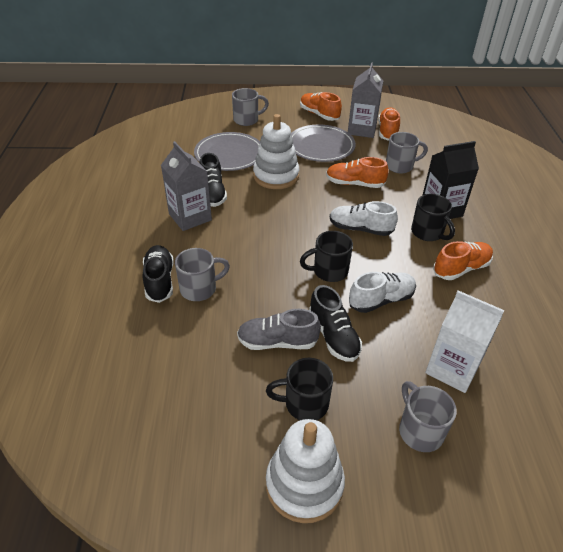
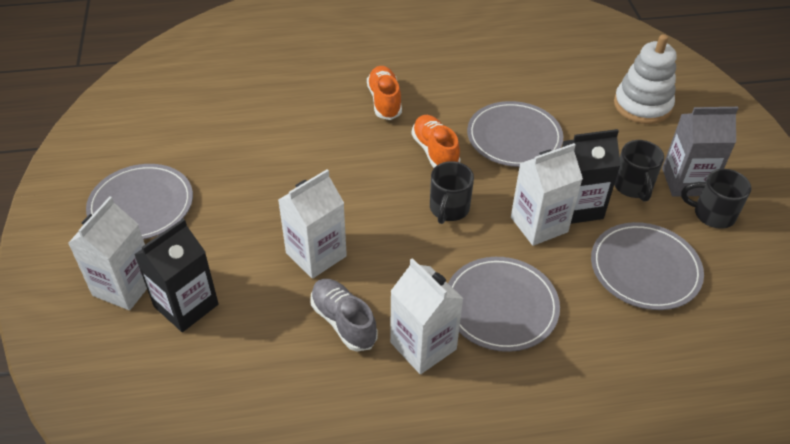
black carton: [423,141,479,219] = 1 -> [134,218,219,332] [562,129,621,224] = 2
black shoe: [143,245,174,303] [199,153,227,207] [309,285,362,362] = 3 -> none = 0
grey carton: [161,141,212,231] [348,63,383,138] = 2 -> [662,107,738,197] = 1
grey mug: [175,248,230,301] [232,88,269,126] [386,132,428,173] [399,381,457,452] = 4 -> none = 0
grey plate: [194,132,261,171] [291,125,356,162] = 2 -> [86,164,193,240] [448,257,560,352] [467,101,563,167] [591,222,704,310] = 4
orange shoe: [300,92,342,121] [326,157,389,188] [378,107,400,141] [433,241,493,280] = 4 -> [367,66,402,120] [412,115,460,168] = 2
white carton: [425,290,505,393] = 1 -> [68,196,147,310] [278,169,347,279] [390,258,464,374] [511,143,583,246] = 4
white shoe: [330,201,398,236] [349,272,416,313] = 2 -> none = 0
white stacking toy: [253,114,300,189] [266,419,345,523] = 2 -> [614,34,677,124] = 1

